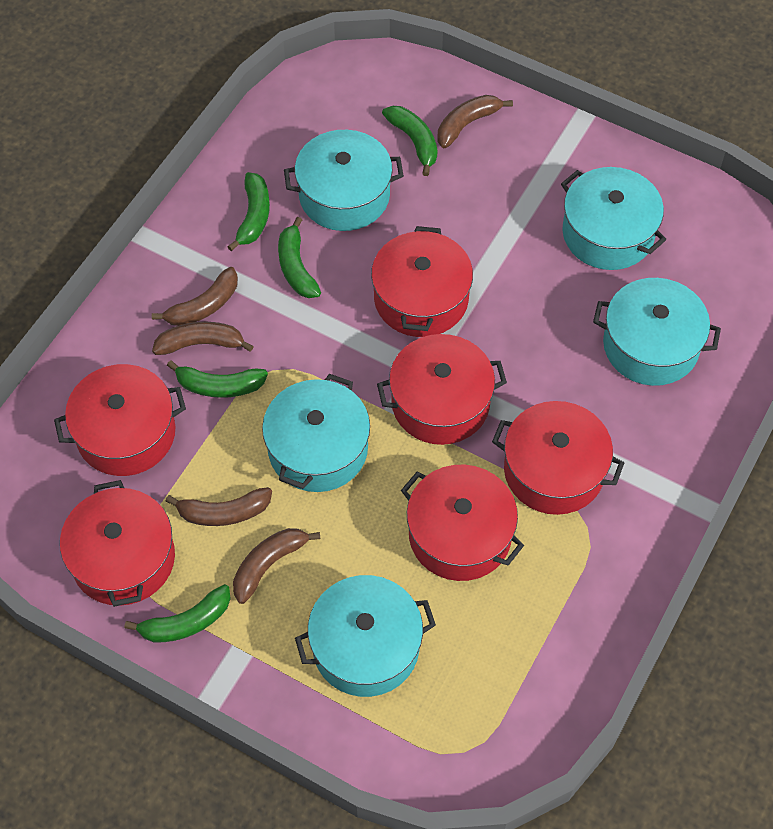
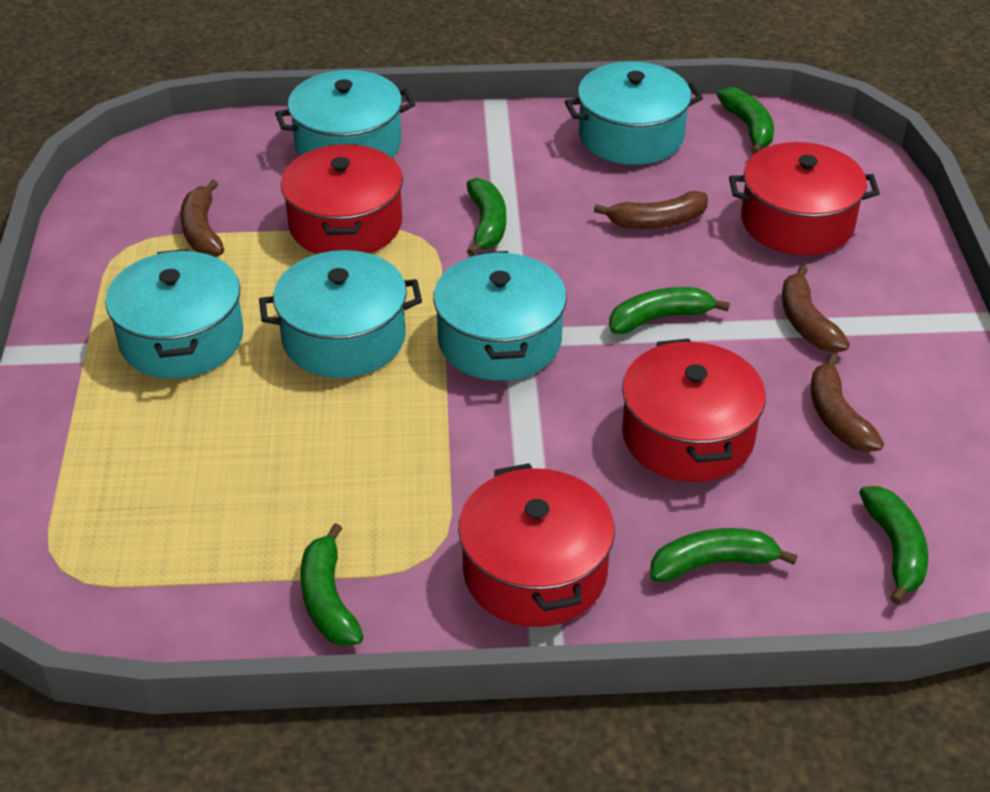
brown banana: [152,267,238,326] [152,322,254,355] [166,487,272,526] [233,528,320,604] [438,95,513,148] = 5 -> [180,180,224,257] [594,191,708,229] [782,265,850,353] [811,354,884,452] = 4
green banana: [125,584,231,643] [167,360,268,398] [227,172,270,251] [278,217,321,298] [382,106,437,176] = 5 -> [300,523,363,646] [467,178,506,256] [609,287,730,334] [651,528,797,582] [717,87,774,154] [859,486,928,604] = 6
red pot: [54,364,186,476] [60,480,175,607] [371,226,473,337] [377,334,507,445] [401,465,524,581] [492,401,624,515] = 6 -> [281,144,403,254] [458,463,615,627] [622,338,766,482] [729,142,880,256] = 4

